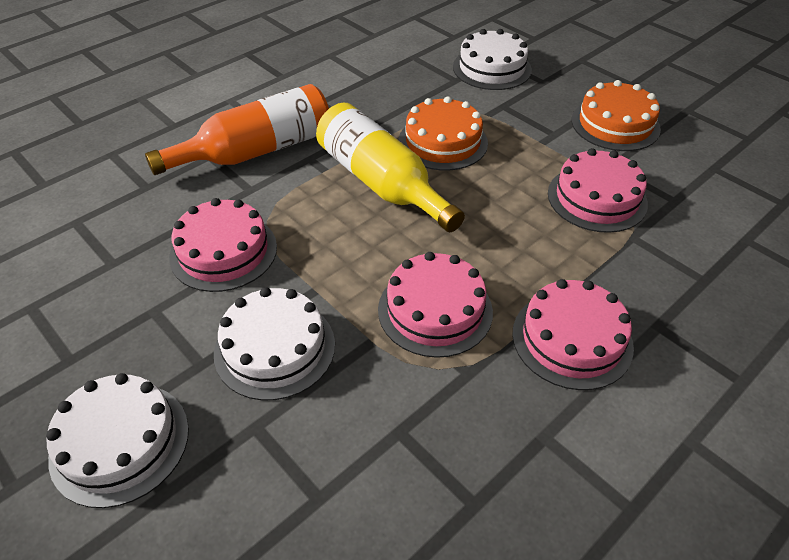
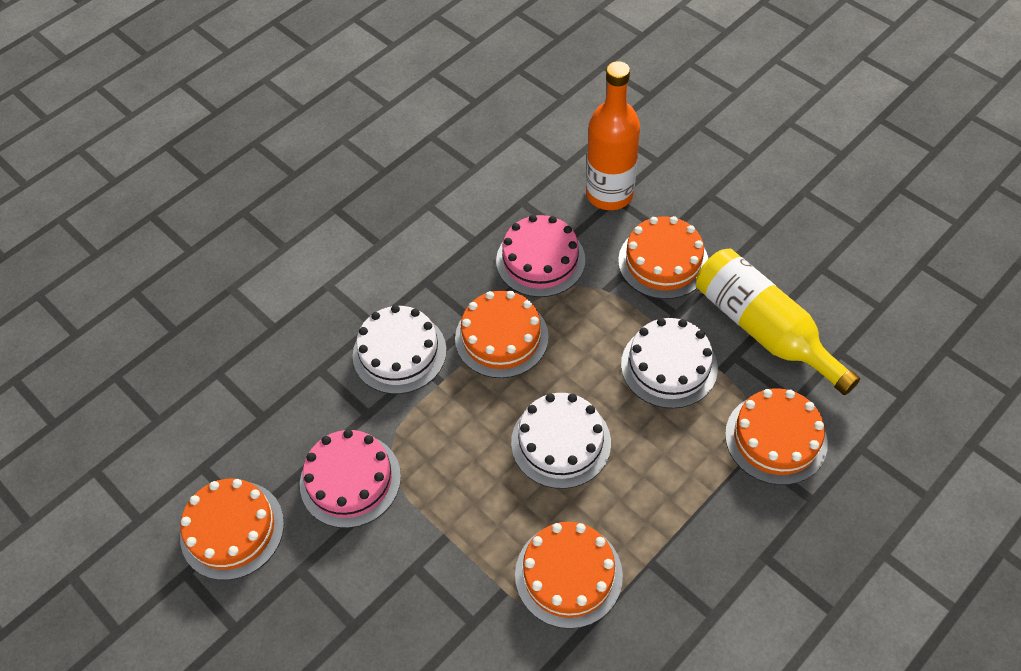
orange cake: [399,96,488,171] [572,80,661,151] = 2 -> [180,479,284,580] [455,291,549,378] [515,522,623,629] [618,216,708,299] [725,388,828,485] = 5
pink cake: [169,198,277,292] [378,252,493,358] [512,279,634,390] [548,148,648,233] = 4 -> [300,429,401,528] [496,215,585,297] = 2

